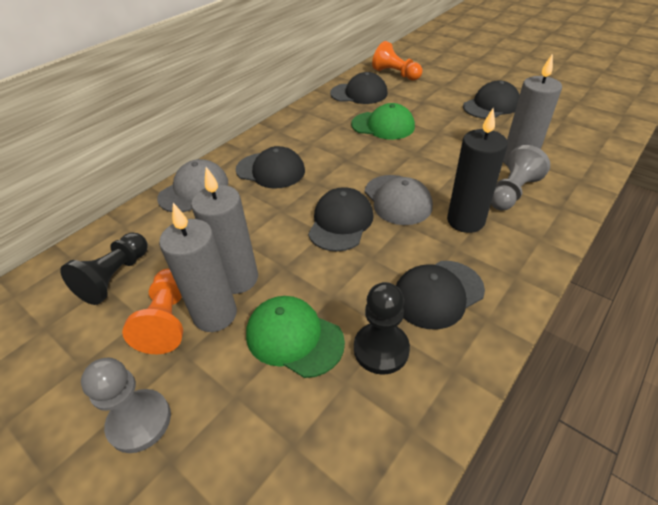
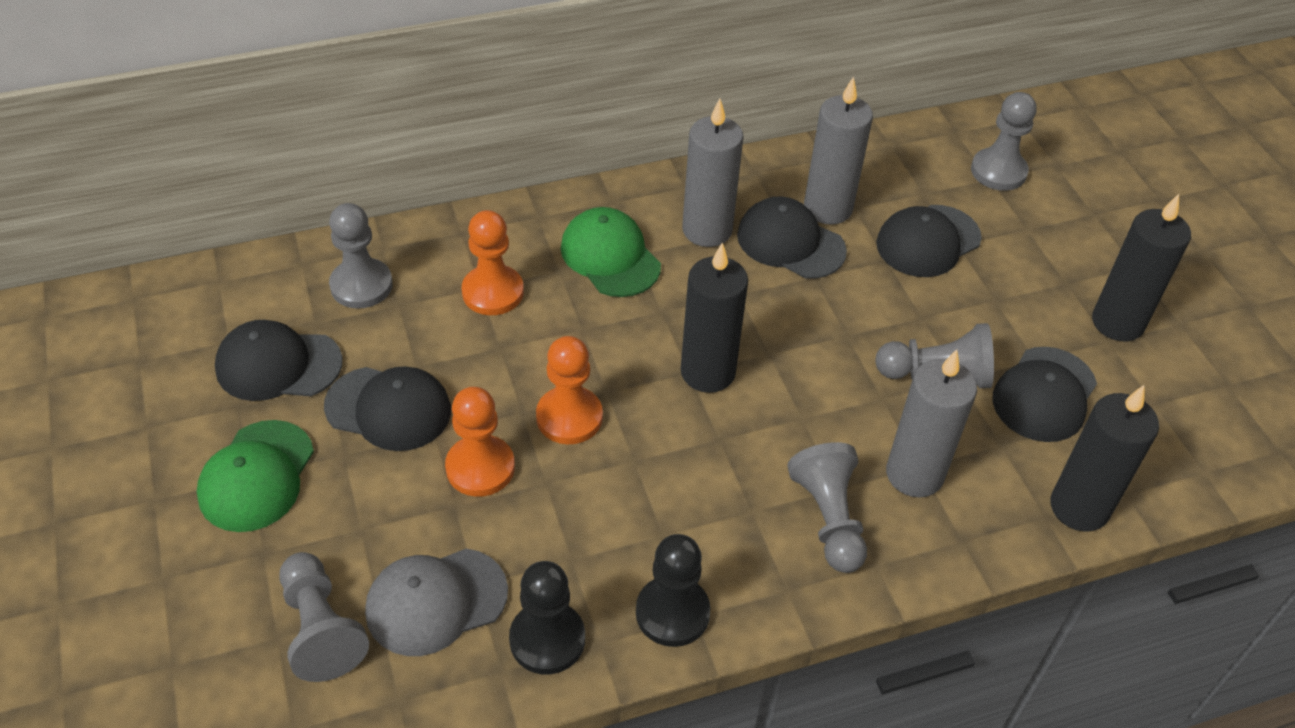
black candle: [447,108,508,233] = 1 -> [681,243,748,393] [1051,385,1159,532] [1092,194,1191,341] = 3
grey cap: [157,159,228,212] [365,175,433,225] = 2 -> [365,549,508,656] = 1
grey pawn: [81,358,171,453] [491,145,550,211] = 2 -> [280,552,369,682] [329,203,393,309] [787,442,867,573] [875,323,994,388] [971,92,1036,191] = 5
orange pawn: [122,269,183,354] [372,41,422,81] = 2 -> [445,387,515,497] [462,210,524,315] [536,336,603,444] = 3

